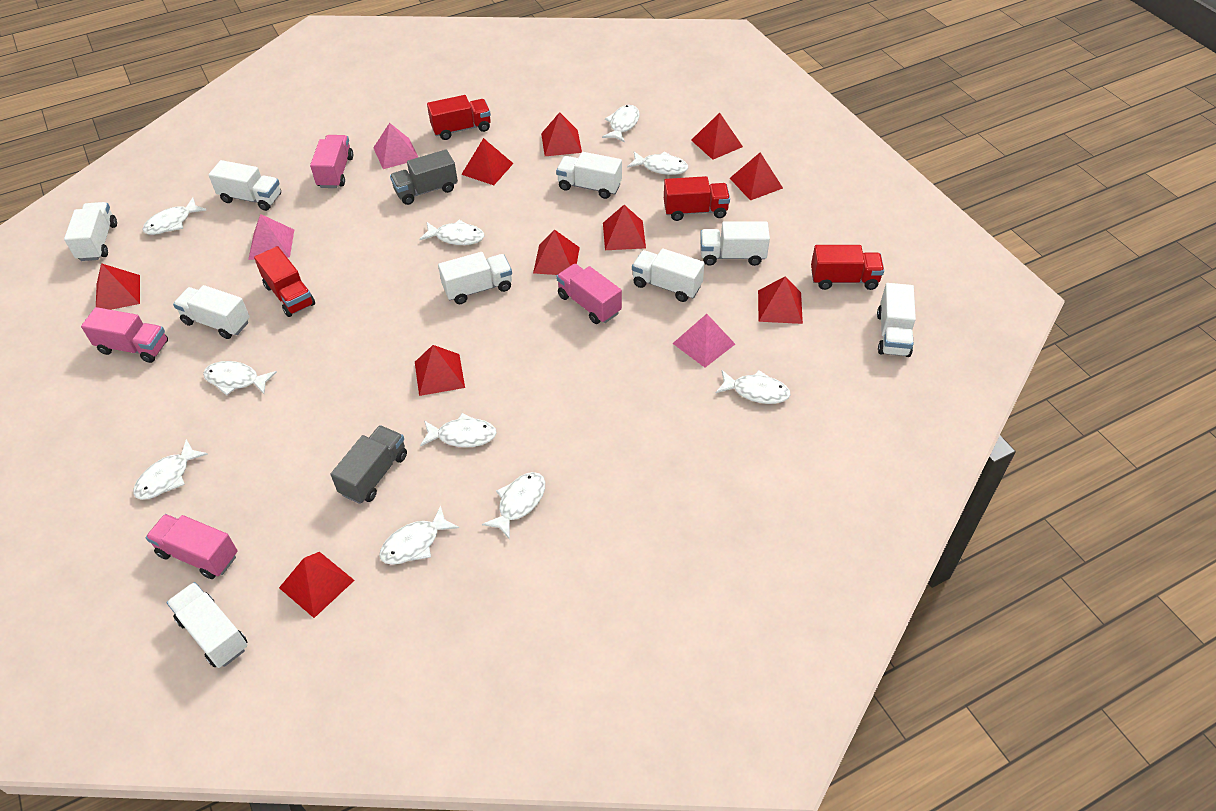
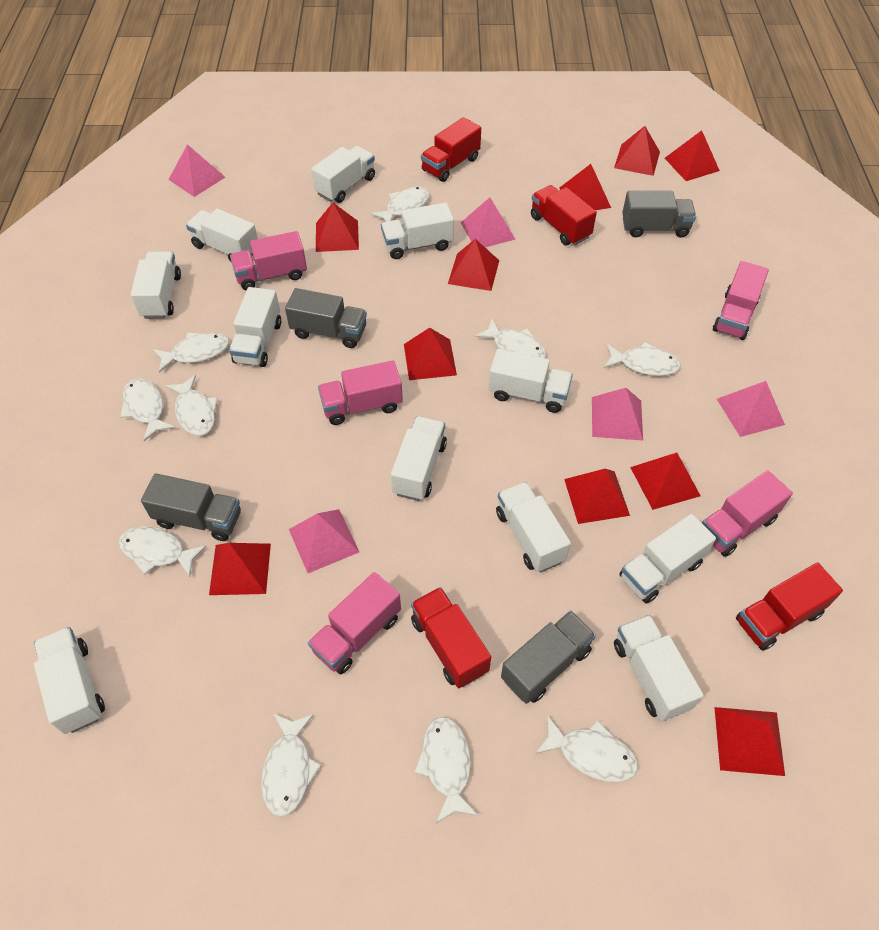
grey truck: [330,425,407,504] [390,150,458,205] = 2 -> [141,473,241,541] [285,288,367,348] [501,610,596,704] [622,191,696,237] = 4
pink pyramid: [248,214,294,260] [373,123,418,169] [672,314,735,367] = 3 -> [168,144,225,197] [289,509,359,573] [461,197,515,247] [592,388,643,441] [717,381,785,437] = 5
pink truck: [81,307,168,363] [146,514,238,579] [310,135,353,188] [556,264,622,324] = 4 -> [230,231,307,291] [308,572,401,674] [318,360,403,425] [702,470,793,557] [713,261,769,340] = 5
white truck: [64,202,117,261] [167,582,248,668] [173,285,250,339] [209,160,281,211] [438,252,512,304] [556,152,622,199] [632,248,705,302] [700,221,770,266] [877,283,916,357] = 9 -> [34,627,105,734] [131,251,181,319] [186,209,258,263] [229,287,281,367] [311,146,375,203] [381,202,454,259] [391,416,447,501] [489,349,573,413] [496,482,571,572] [614,615,703,721] [620,514,716,604] = 11

